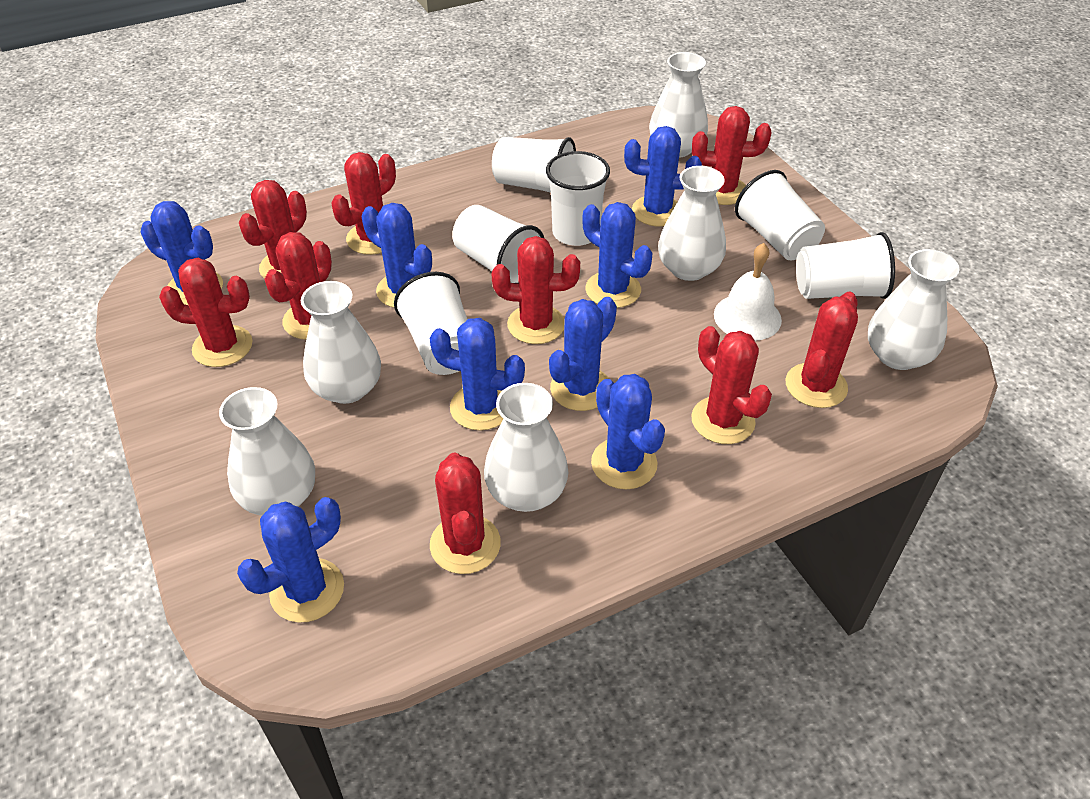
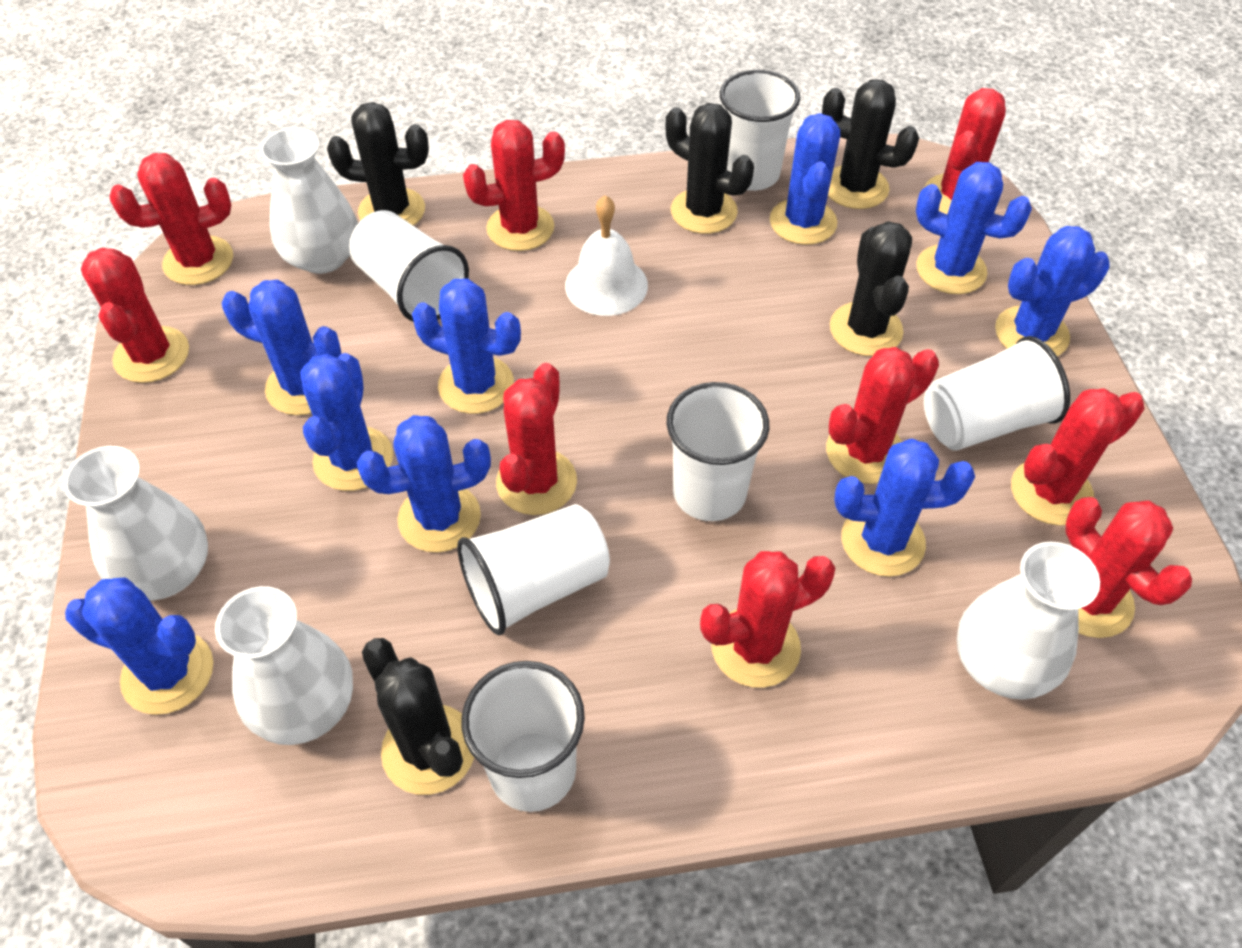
black cactus: none = 0 -> [327,102,429,226] [362,638,474,795] [666,103,754,234] [822,79,919,209] [830,221,912,356] = 5
blue cactus: [141,201,223,305] [237,497,344,623] [362,203,432,308] [429,318,525,431] [549,297,617,411] [582,202,652,308] [591,374,665,489] [624,126,702,227] = 8 -> [65,577,213,715] [222,280,341,415] [300,353,393,491] [357,415,491,553] [412,278,521,414] [770,113,840,245] [834,439,975,577] [916,162,1032,294] [995,226,1110,356] = 9
white vase: [219,387,315,516] [301,281,381,404] [484,383,568,512] [649,52,708,157] [658,166,726,281] [868,249,959,370] = 6 -> [63,446,208,601] [215,586,353,745] [260,127,358,274] [957,542,1100,700] = 4

